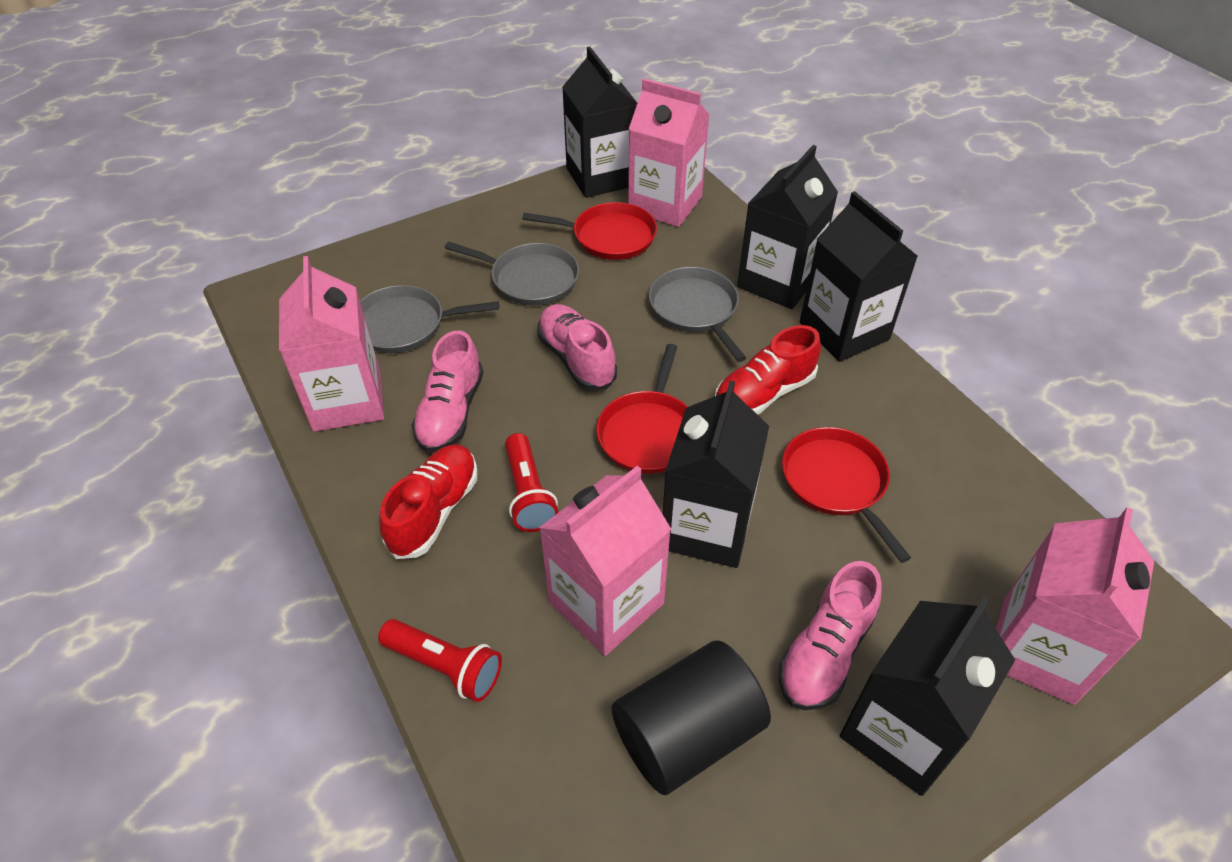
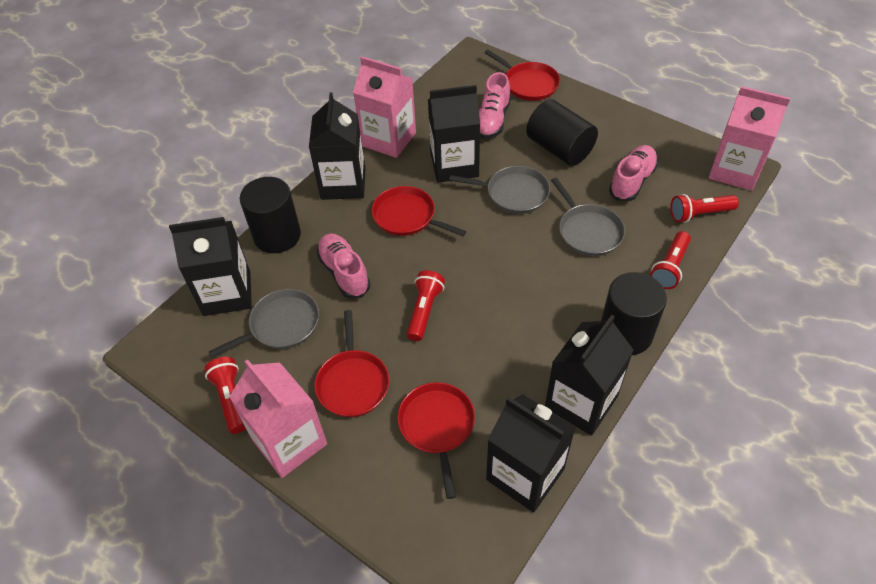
black cylinder: [612,640,771,795] = 1 -> [240,177,301,253] [526,99,598,166] [601,272,667,355] = 3
pink carton: [279,256,384,432] [539,466,671,656] [628,79,710,227] [996,508,1154,705] = 4 -> [229,359,327,478] [353,56,416,158] [708,86,790,191] = 3
red flashlight: [378,619,502,702] [505,433,558,532] = 2 -> [205,357,246,434] [407,270,445,341] [650,231,691,289] [670,194,739,223] = 4
red pan: [522,202,657,260] [596,344,688,474] [782,427,911,563] = 3 -> [314,310,389,417] [372,186,466,236] [397,382,475,499] [484,50,560,101] = 4
red shoe: [379,444,478,559] [715,325,821,415] = 2 -> none = 0

